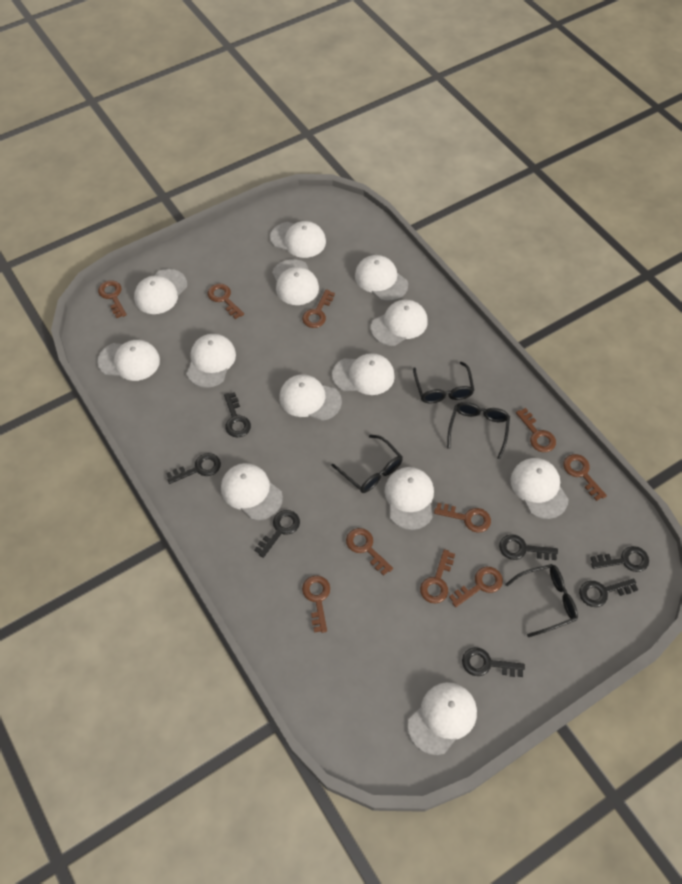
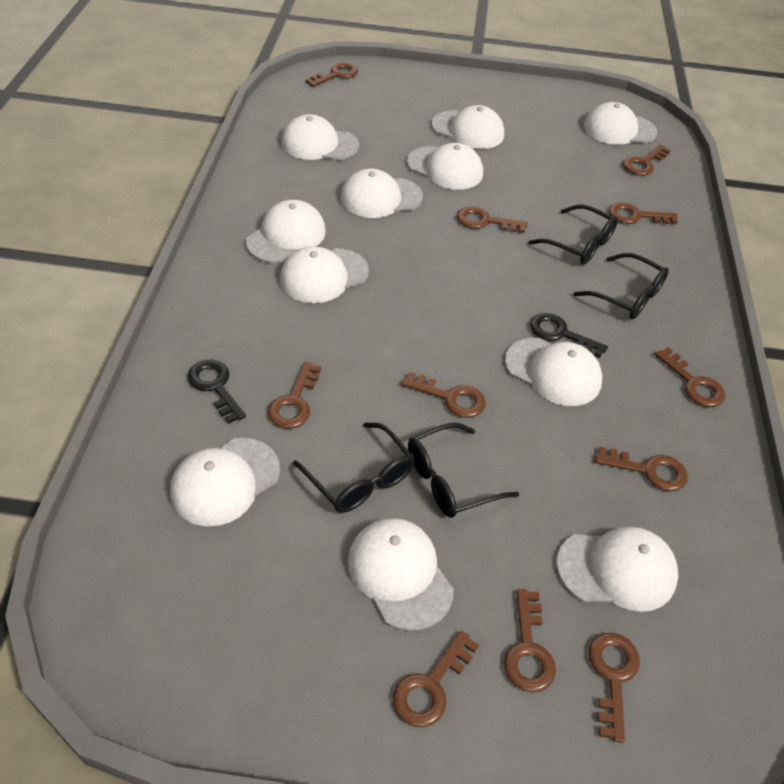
black key: [166,453,221,484] [224,392,251,438] [254,510,300,558] [462,647,525,677] [499,534,558,560] [579,578,638,607] [590,546,649,572] = 7 -> [188,360,246,424] [530,313,608,358] = 2
brown key: [98,280,127,318] [208,283,244,319] [302,289,335,328] [302,576,330,633] [346,528,393,576] [420,549,455,603] [434,503,491,533] [449,567,503,607] [516,408,556,452] [563,454,607,501] = 10 -> [268,362,321,429] [306,63,358,87] [393,631,479,727] [402,372,486,418] [457,207,528,233] [504,589,556,693] [588,633,640,743] [595,447,688,491] [609,202,678,224] [623,145,671,176] [655,347,725,407] = 11
white cap: [97,340,160,381] [134,269,187,314] [186,334,236,388] [221,463,283,520] [270,221,326,258] [272,259,319,305] [279,374,342,421] [332,353,395,395] [355,255,408,301] [371,300,428,346] [384,467,434,530] [408,682,477,755] [510,458,569,519] = 13 -> [170,438,280,526] [246,200,326,263] [280,246,369,303] [281,114,359,160] [340,169,423,218] [348,518,454,631] [407,143,483,190] [431,105,504,149] [505,338,602,406] [557,526,679,612] [583,102,658,145] = 11

